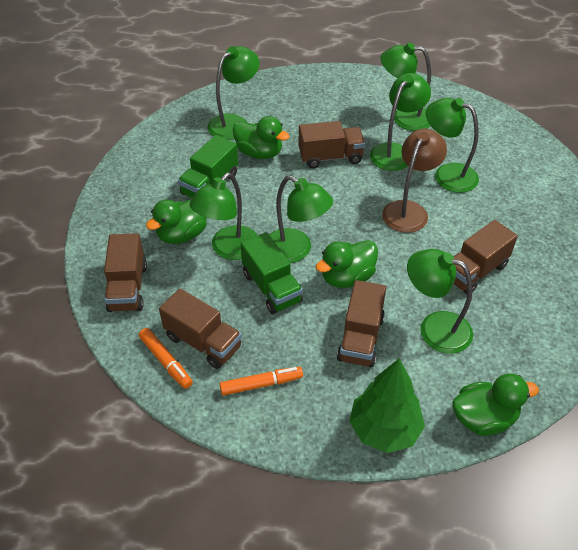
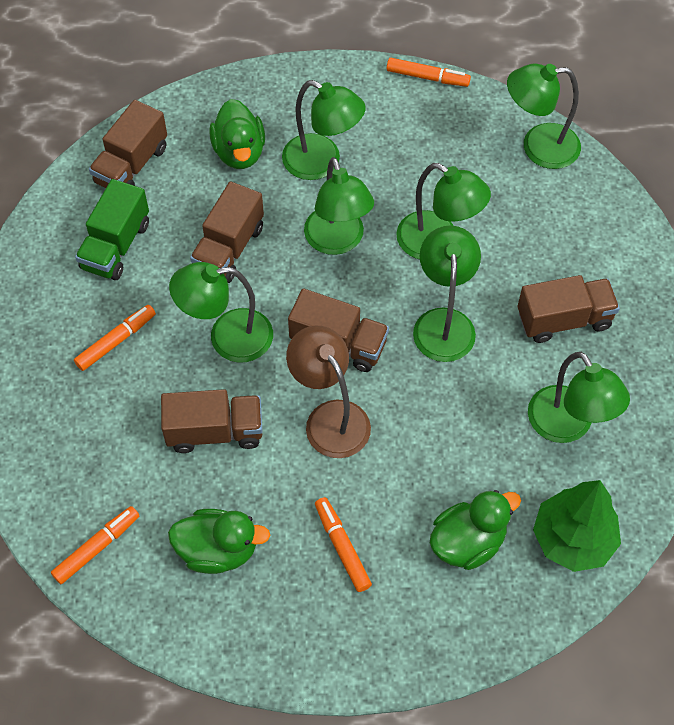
green duck: [146,199,207,244] [233,116,289,159] [316,240,378,288] [452,373,539,436] = 4 -> [168,509,270,574] [209,99,265,169] [430,490,521,570] = 3
green truck: [178,135,238,198] [241,232,303,314] = 2 -> [75,179,149,280] = 1
orange marker: [139,328,193,389] [220,367,303,396] = 2 -> [51,506,139,584] [74,305,156,371] [315,497,372,592] [387,58,471,87] = 4

